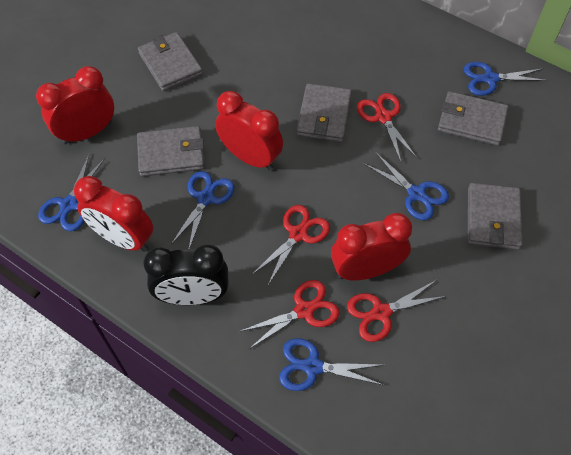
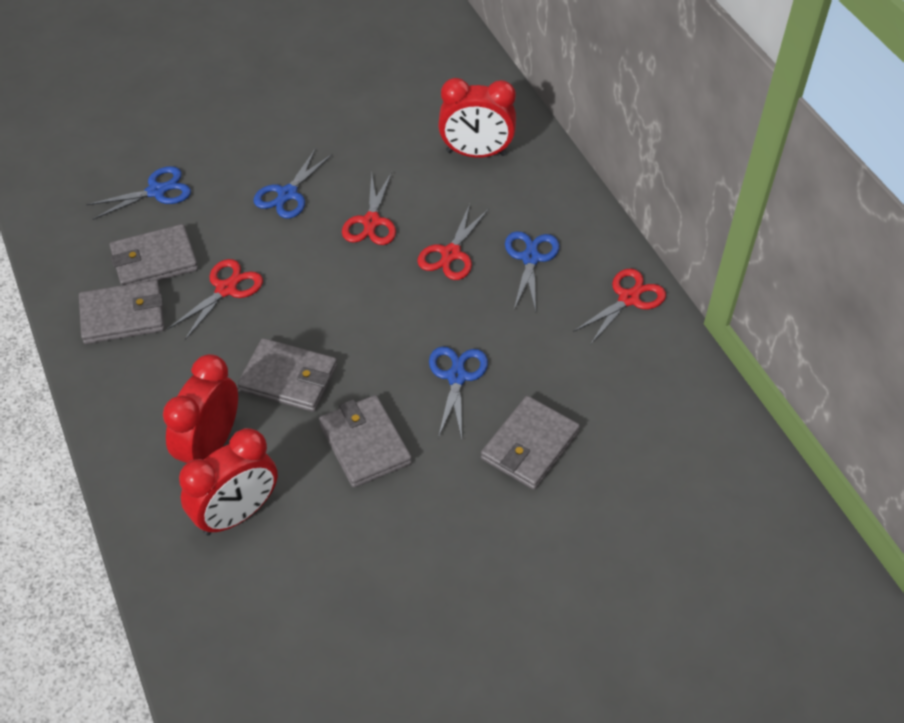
black clock: [143,244,229,305] = 1 -> none = 0
blue scissors: [38,155,105,231] [170,171,235,249] [279,338,383,391] [364,152,449,220] [464,62,549,96] = 5 -> [86,166,191,220] [253,148,333,219] [429,347,488,439] [505,231,559,312] = 4
red clock: [36,66,114,144] [74,176,153,251] [215,91,283,171] [331,213,412,281] = 4 -> [163,354,238,463] [179,428,278,535] [438,78,516,158] = 3

